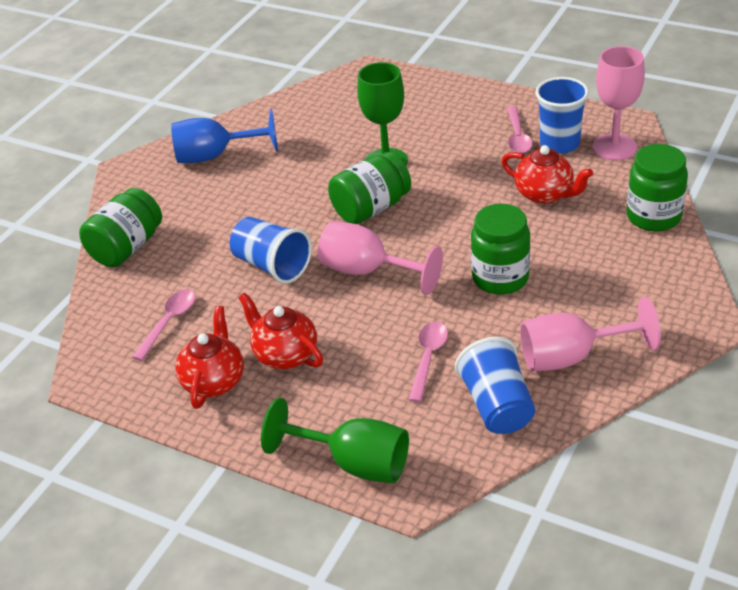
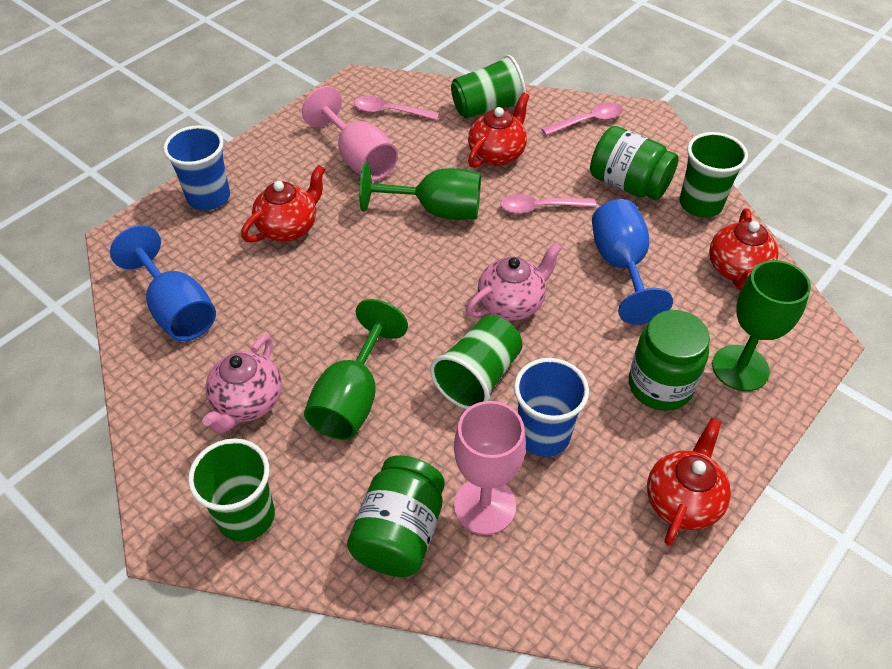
blue cup: [230,217,312,284] [455,337,535,434] [535,77,589,154] = 3 -> [163,125,230,211] [514,358,589,457] = 2
blue goblet: [171,109,278,163] = 1 -> [110,225,216,342] [592,199,673,325] = 2
green cup: none = 0 -> [188,438,275,542] [430,315,523,409] [451,55,526,118] [679,132,748,218] = 4
green goblet: [261,397,409,483] [357,62,408,166] = 2 -> [304,299,408,440] [359,162,481,220] [712,260,811,391] = 3
green jar: [79,188,162,267] [328,152,411,224] [471,204,530,294] [627,144,688,232] = 4 -> [347,455,445,577] [590,126,679,200] [629,310,710,411] = 3
pink goblet: [318,221,443,295] [520,297,661,372] [592,46,645,160] = 3 -> [302,86,398,181] [454,401,526,535] = 2
pink teapot: none = 0 -> [202,334,282,433] [466,242,562,321] = 2
red teapot: [175,306,244,409] [238,293,323,369] [501,145,593,204] = 3 -> [241,165,325,243] [468,92,529,168] [647,418,731,546] [709,208,778,290] = 4

